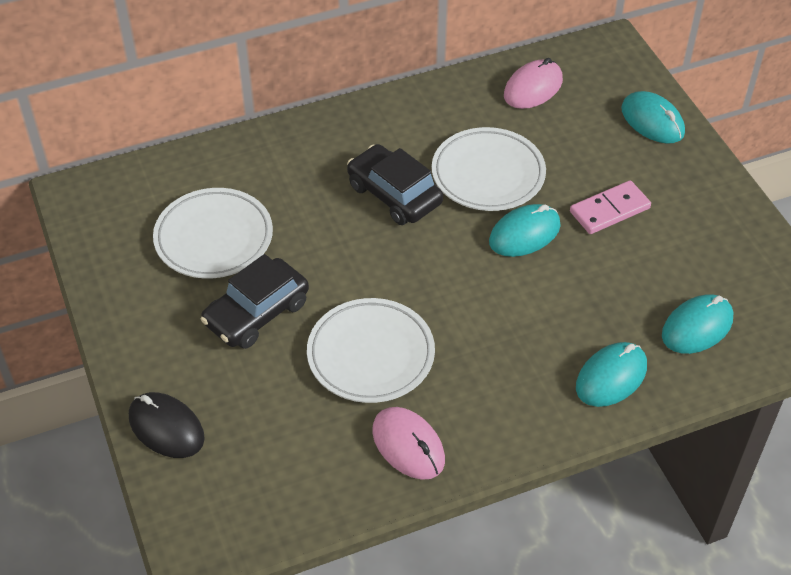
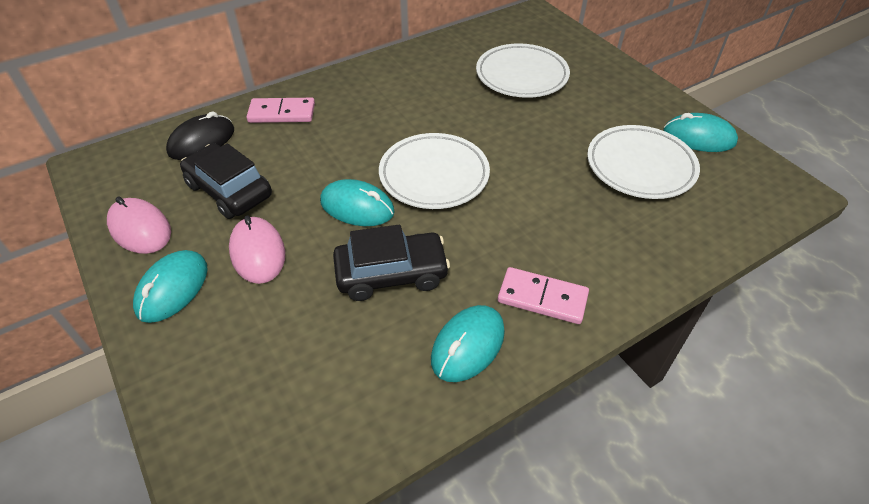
pink domino: [570,180,651,234] = 1 -> [247,98,315,123] [498,267,589,324] = 2

